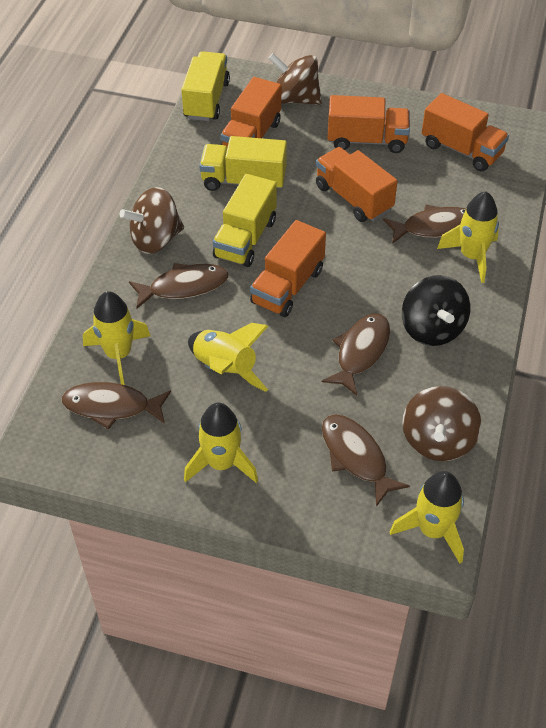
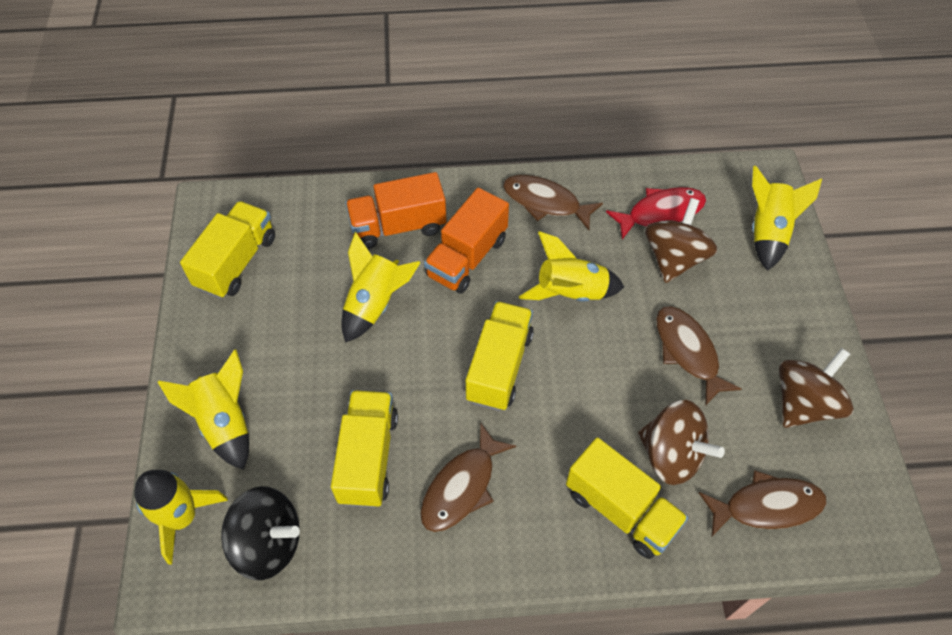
brown fish: [61,382,171,429] [129,263,229,308] [322,313,390,396] [322,414,410,507] [383,204,466,244] = 5 -> [420,424,516,532] [503,175,603,230] [656,306,741,406] [699,470,827,536] = 4
orange truck: [221,77,281,147] [250,220,326,317] [316,147,397,222] [328,95,410,153] [422,93,509,171] = 5 -> [345,172,447,249] [424,188,509,294] = 2
red fish: none = 0 -> [606,187,706,240] = 1
yellow truck: [181,51,230,121] [199,136,287,191] [213,174,277,267] = 3 -> [180,201,275,299] [331,390,398,508] [466,301,534,411] [566,437,688,559] = 4

